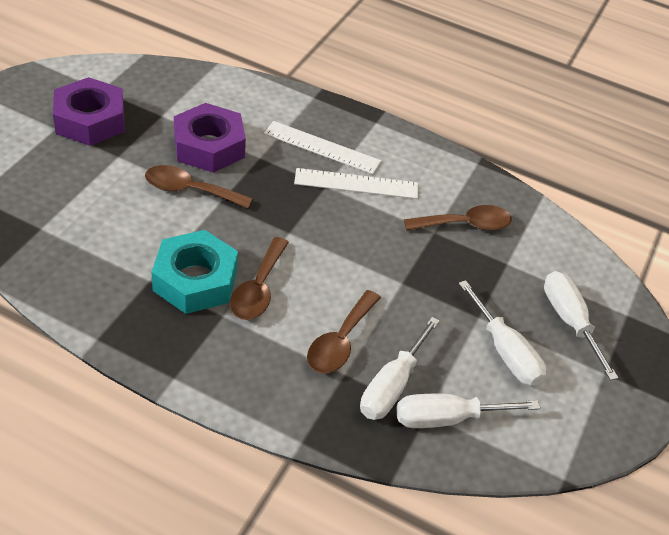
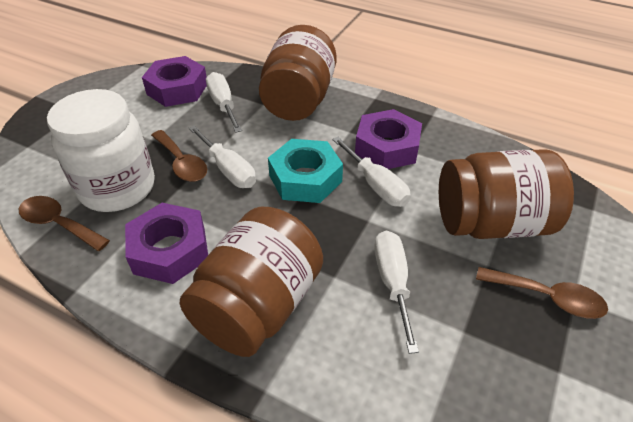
brown jar: none = 0 -> [180,207,323,357] [259,25,337,121] [439,149,574,239] = 3
brown spoon: [145,165,253,208] [230,237,289,320] [307,290,381,374] [404,205,512,231] = 4 -> [19,196,110,251] [151,130,207,182] [476,267,608,319] = 3
purple nut: [53,77,125,146] [174,103,246,173] = 2 -> [125,203,208,284] [142,56,207,107] [355,109,422,169] = 3
white jar: none = 0 -> [47,89,155,212] = 1
white ruler: [264,121,381,174] [294,168,418,199] = 2 -> none = 0

